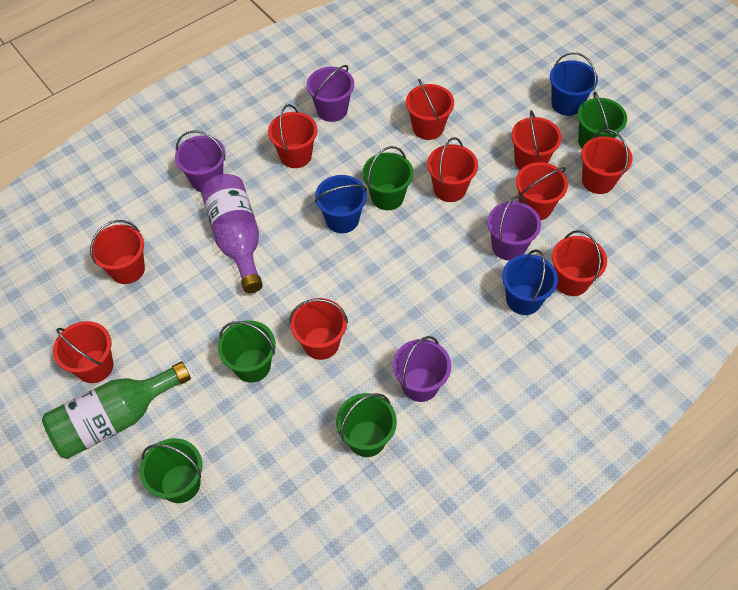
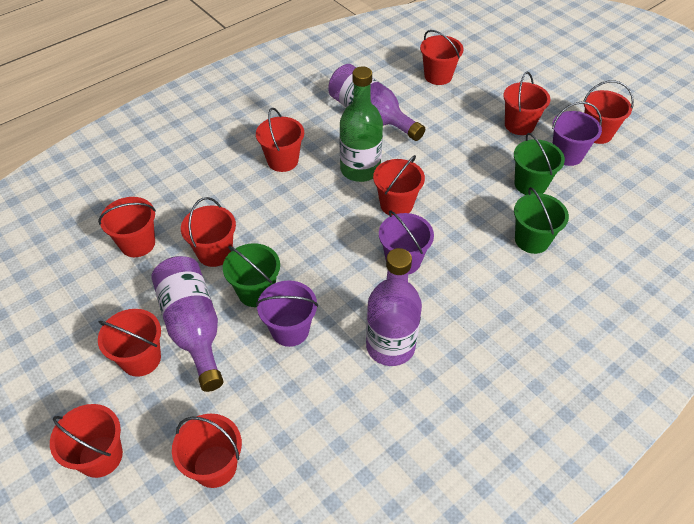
blue bucket: [315,175,367,233] [502,250,558,315] [550,52,598,116] = 3 -> none = 0
green bucket: [140,438,202,503] [218,320,276,383] [336,393,397,457] [362,146,413,210] [577,92,627,148] = 5 -> [223,243,280,307] [514,133,565,195] [514,187,569,254] = 3
purple bottle: [201,174,263,293] = 1 -> [151,256,223,392] [329,64,425,141] [366,248,422,366] = 3
purple bucket: [175,130,226,192] [307,65,354,122] [393,336,451,402] [488,195,541,261] = 4 -> [256,280,318,347] [379,210,434,274] [552,102,602,166] = 3

